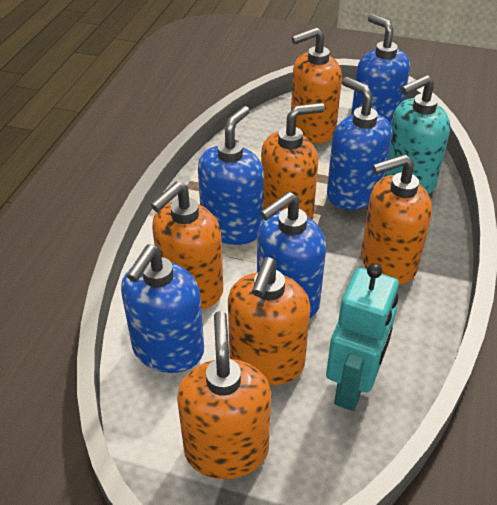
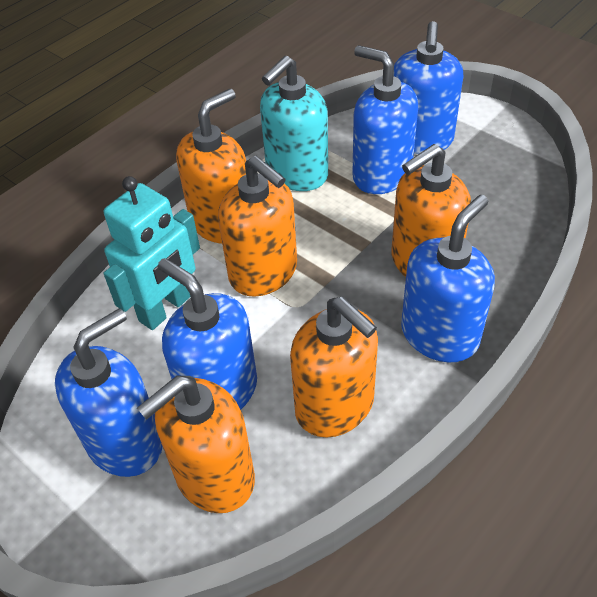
orange soap dispenser: [151,182,223,309] [177,311,271,479] [228,257,311,385] [261,103,325,220] [291,27,342,143] [361,154,432,285] = 6 -> [137,376,255,513] [176,89,246,244] [218,156,297,297] [290,297,378,438] [391,144,471,277] = 5

